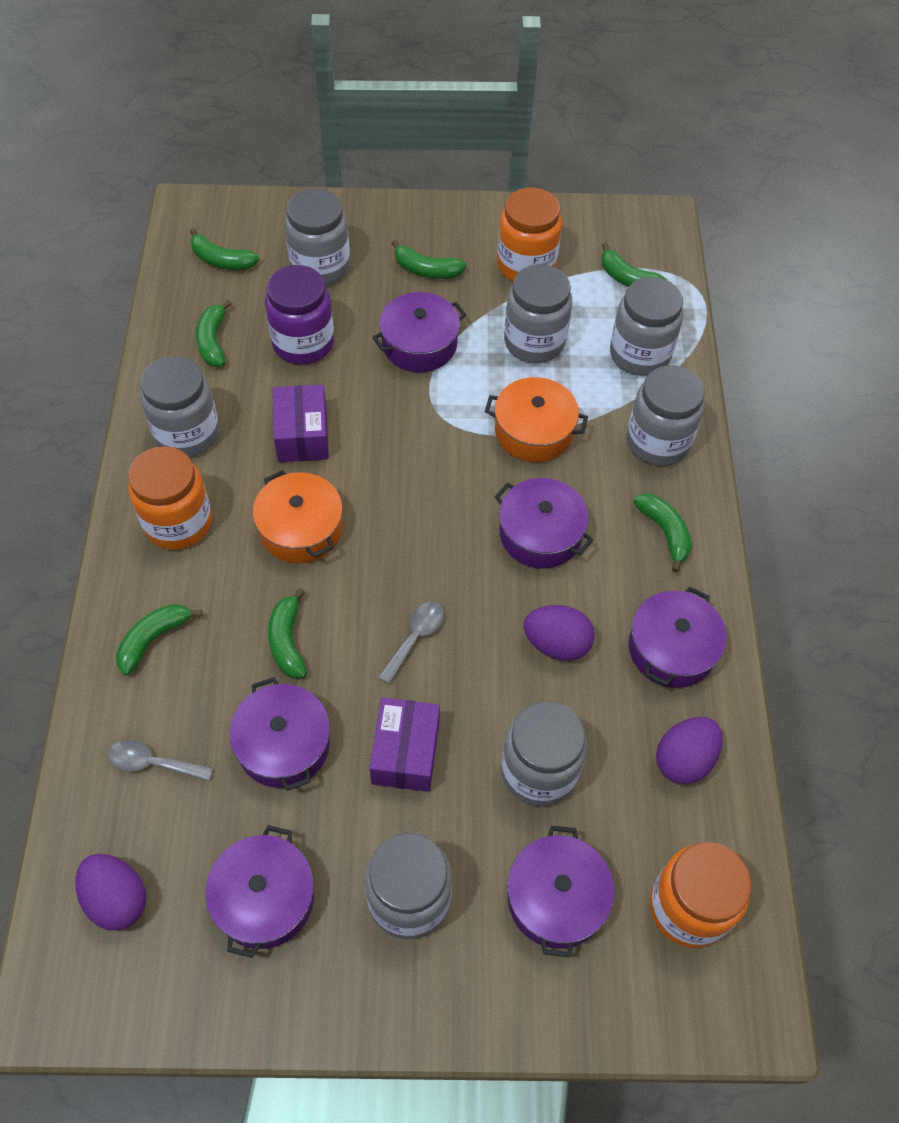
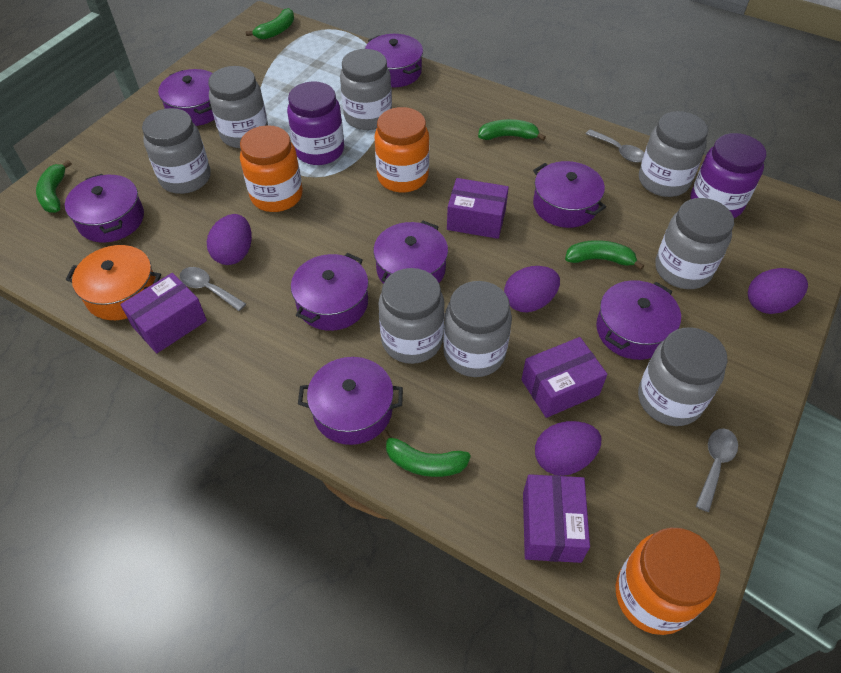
green banana: [116,604,202,675] [190,228,259,270] [196,300,232,367] [268,588,307,679] [392,240,466,279] [601,243,668,287] [633,493,692,573] = 7 -> [36,160,72,213] [246,8,294,39] [381,430,471,477] [478,119,546,141] [565,240,644,270] = 5
grey jar: [140,356,219,457] [285,188,350,285] [365,833,452,939] [501,701,587,807] [504,264,572,363] [610,277,683,376] [627,365,705,466] = 7 -> [142,108,211,194] [208,66,268,148] [340,49,392,130] [378,268,445,364] [443,281,512,377] [638,327,728,426] [639,111,708,197] [655,198,734,289] = 8
grey spoon: [108,740,213,782] [378,602,444,684] = 2 -> [179,267,246,311] [586,129,644,163] [696,428,738,512] = 3
orange pot: [253,470,343,563] [485,377,588,462] = 2 -> [66,245,161,320] = 1
purple box: [273,384,329,462] [370,698,440,792] = 2 -> [120,273,207,353] [447,178,509,239] [521,337,607,418] [523,474,590,563] = 4
purple egg: [75,854,147,931] [523,605,595,661] [656,717,723,784] = 3 -> [207,214,252,265] [504,266,560,312] [535,421,601,476] [748,268,808,314] = 4
purple jar: [265,265,334,365] = 1 -> [287,82,344,165] [690,133,766,218] = 2
purple pot: [205,825,314,958] [229,677,330,791] [372,292,466,372] [494,478,593,569] [508,826,614,957] [629,586,727,688] = 6 -> [65,174,144,242] [158,69,215,126] [291,253,369,331] [298,357,403,445] [365,34,423,87] [373,221,448,284] [533,161,606,228] [596,280,681,360] = 8

